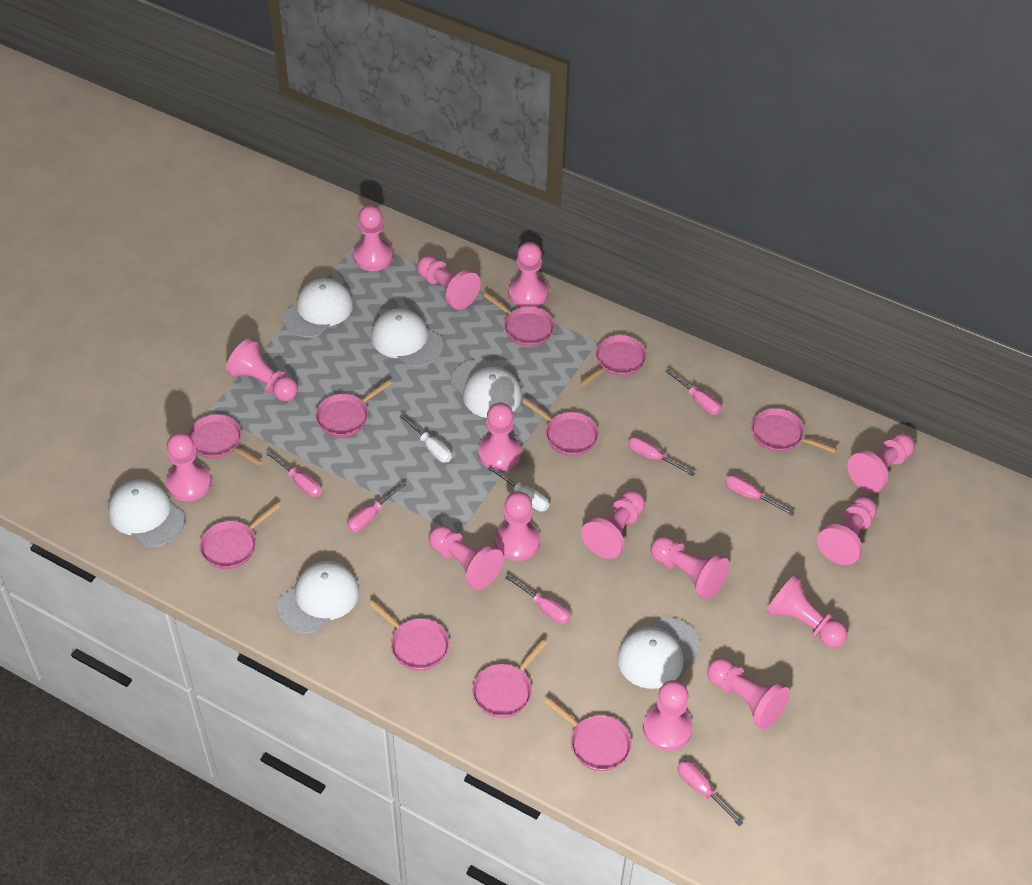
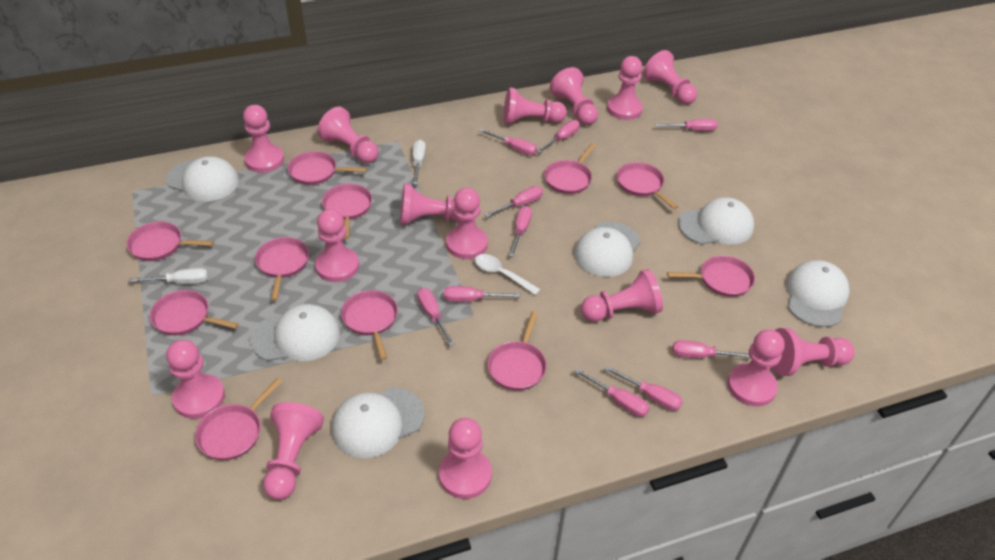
pink pan: [188,414,263,466] [200,503,280,569] [315,380,392,437] [369,601,449,671] [472,640,547,718] [484,293,555,347] [522,398,599,456] [544,698,632,771] [579,335,647,387] [751,408,837,453] = 10 -> [126,221,214,261] [150,290,238,335] [195,378,282,460] [255,237,309,301] [288,151,367,185] [322,184,372,239] [341,290,398,360] [488,311,547,391] [544,143,596,194] [617,162,678,209] [667,255,755,297] = 11
pink screwdriver: [265,451,322,497] [347,482,406,532] [505,575,571,624] [628,436,695,476] [665,369,722,415] [677,760,743,826] [725,474,795,516] = 7 -> [417,288,454,346] [444,286,521,302] [480,129,537,155] [485,186,543,217] [509,206,532,257] [537,120,580,153] [574,368,650,417] [605,366,683,411] [655,119,718,131] [673,340,750,358] = 10
white spoon: none = 0 -> [475,254,541,295] = 1

